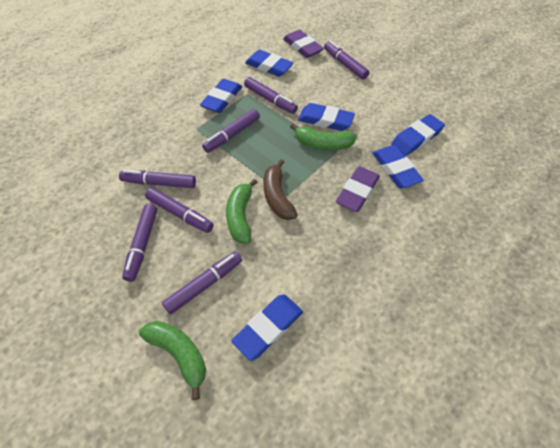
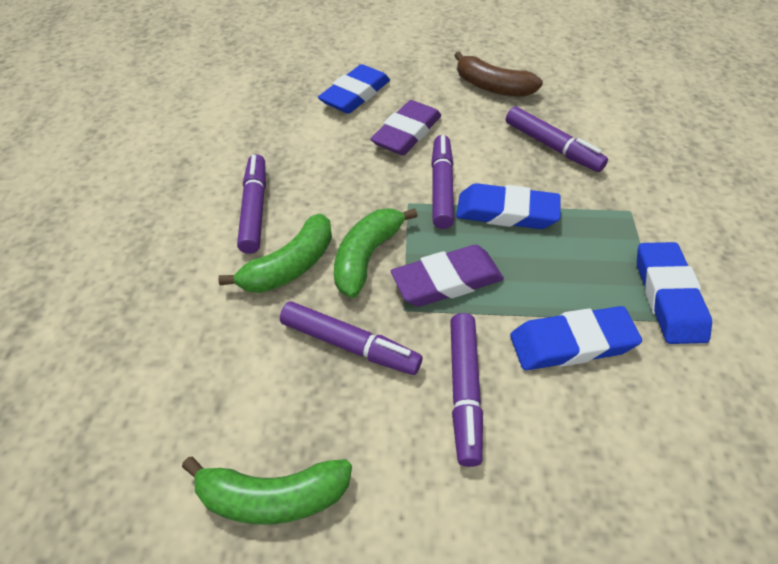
blue eraser: [200,79,242,113] [232,294,303,361] [245,50,294,77] [298,103,355,131] [372,145,424,188] [391,114,445,156] = 6 -> [318,64,390,114] [456,183,560,229] [510,306,642,370] [637,242,712,344] = 4
purple marker: [119,170,196,188] [122,204,157,282] [145,188,214,233] [162,252,242,315] [202,109,260,153] [244,77,298,114] [324,41,369,80] = 7 -> [237,154,266,254] [280,301,422,375] [431,135,454,229] [450,313,483,467] [506,106,608,172] = 5

